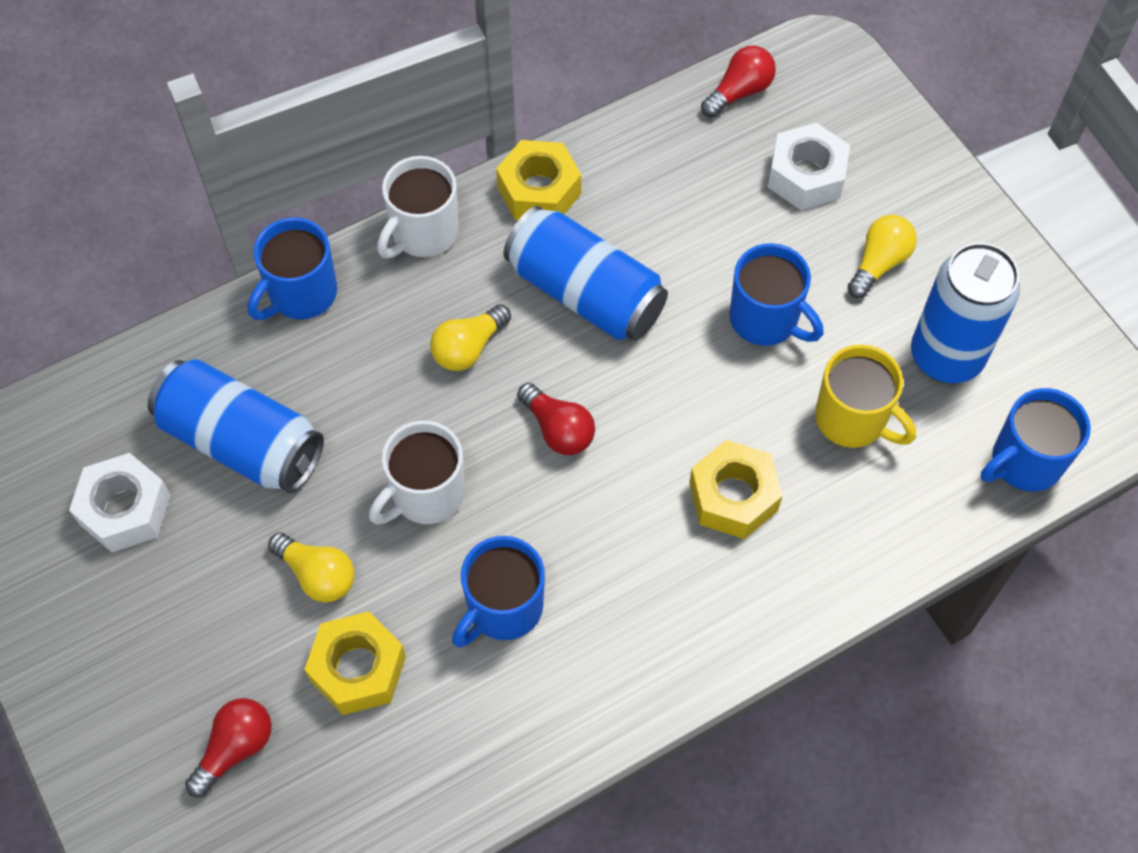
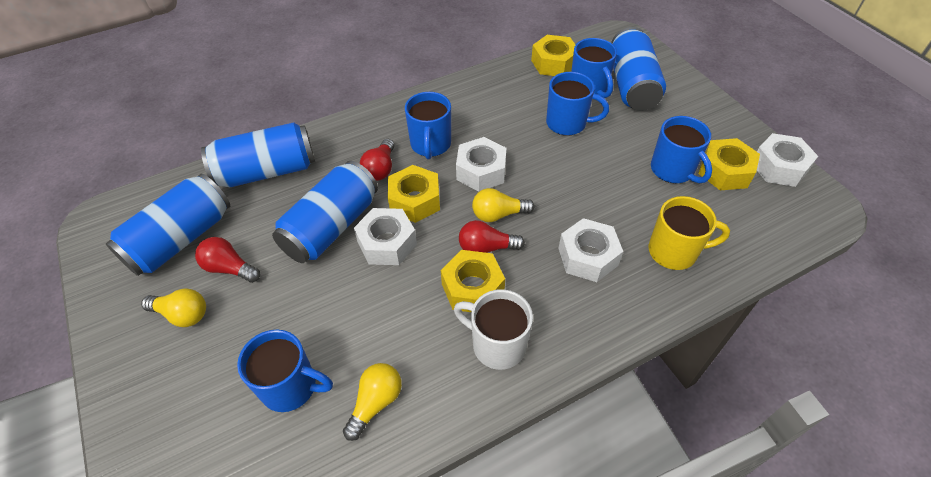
blue can: [148,359,324,493] [503,206,668,341] [911,243,1020,383] = 3 -> [106,174,230,276] [201,122,315,187] [272,161,378,263] [611,27,666,111] = 4
blue mug: [248,217,337,320] [452,536,545,648] [729,243,823,346] [981,388,1091,492] = 4 -> [237,330,333,412] [405,92,451,159] [546,72,609,136] [571,38,617,98] [651,116,712,183] = 5
white mug: [369,421,465,525] [377,156,459,258] = 2 -> [454,289,533,370] = 1
white nut: [69,453,171,552] [768,123,850,210] = 2 -> [354,208,417,265] [456,137,506,192] [558,218,623,282] [757,133,818,187] = 4
yellow nut: [304,611,406,715] [496,140,581,220] [689,440,783,539] = 3 -> [388,165,440,223] [441,250,505,312] [531,35,576,76] [698,138,760,190] = 4

